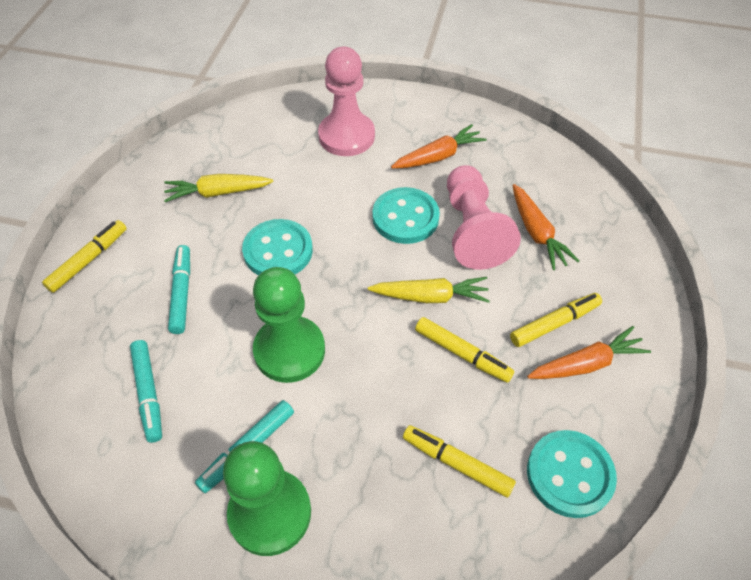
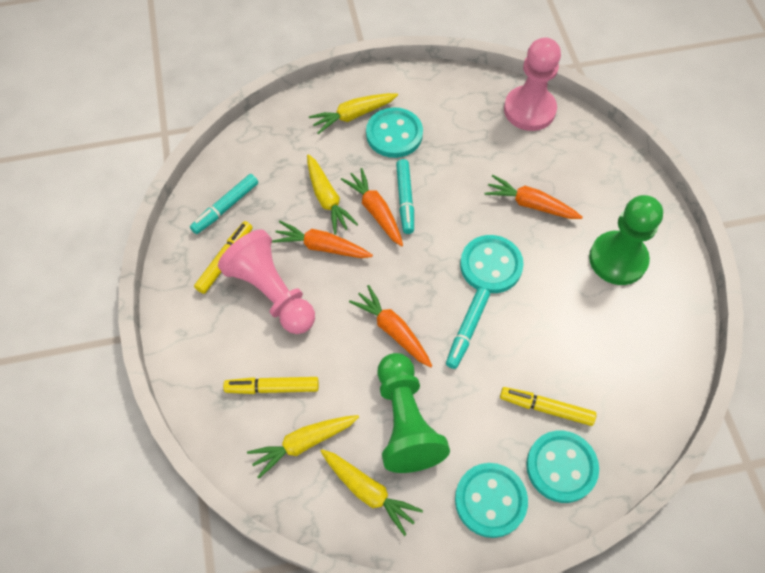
orange carrot: [391,124,487,168] [513,184,579,270] [527,326,651,379] = 3 -> [272,221,373,258] [341,168,403,246] [349,285,432,367] [484,175,583,219] = 4
turquoise button: [242,219,313,275] [372,187,440,244] [527,430,617,518] = 3 -> [366,107,423,158] [455,463,528,538] [460,235,524,293] [526,431,599,503] = 4
yellow carrot: [164,174,273,202] [368,277,490,303] = 2 -> [247,415,359,478] [307,154,358,234] [309,93,398,134] [320,450,423,536] = 4
yellow marker: [42,220,127,293] [403,425,516,497] [415,317,514,383] [510,293,602,347] = 4 -> [194,221,253,294] [223,377,319,394] [500,387,596,426] = 3

